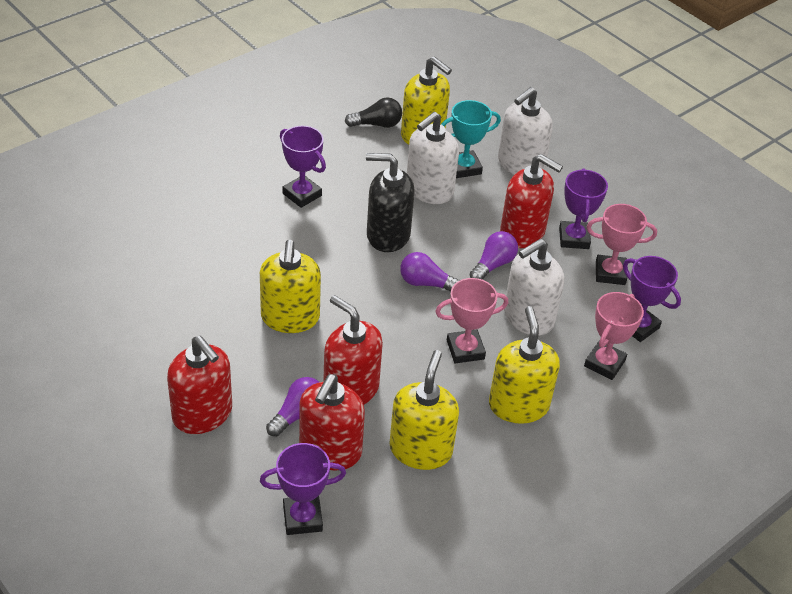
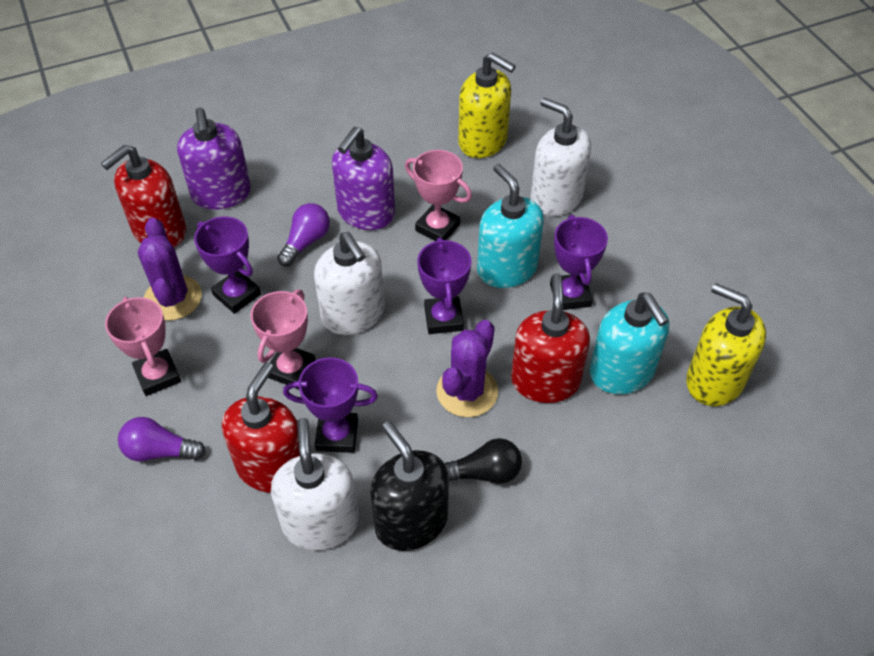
purple cactus: none = 0 -> [138,218,202,321] [436,320,498,417] = 2
purple light bulb: [266,377,319,437] [400,252,460,292] [469,231,518,279] = 3 -> [118,417,206,461] [277,203,330,266] = 2
purple soap dispenser: none = 0 -> [177,107,251,210] [332,127,395,230] = 2
red soap dispenser: [167,336,232,434] [299,374,365,470] [323,295,383,405] [500,154,563,248] = 4 -> [101,145,186,247] [222,362,300,493] [511,273,590,403] = 3
turquoise soap dispenser: none = 0 -> [477,164,544,288] [590,293,669,394] = 2
turquoise trophy: [441,100,501,178] = 1 -> none = 0
yellow soap dispenser: [260,240,321,333] [389,350,459,470] [401,56,452,144] [489,306,560,424] = 4 -> [458,52,516,158] [686,283,766,406] = 2

